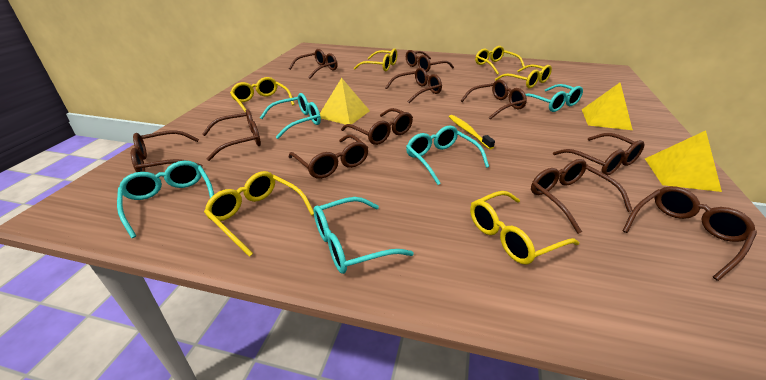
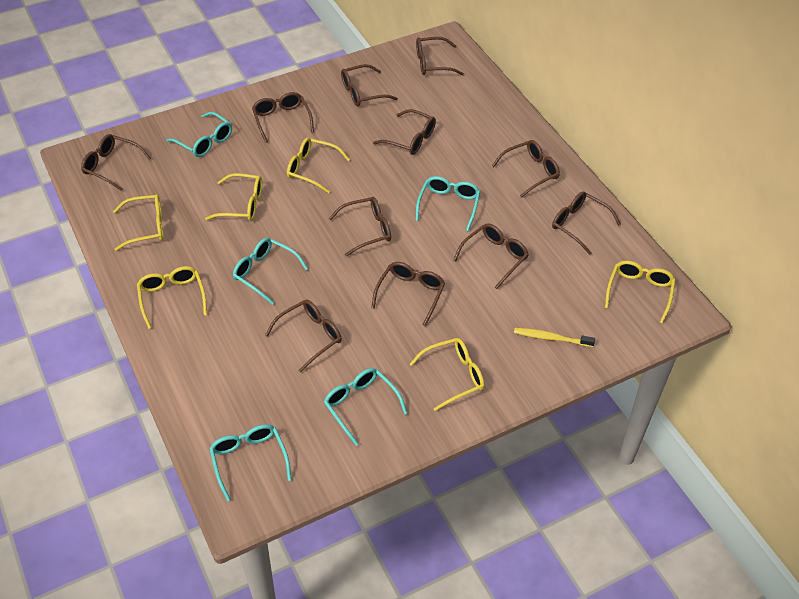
yellow pyramid: [320,78,370,125] [582,83,633,130] [645,130,722,192] = 3 -> none = 0

